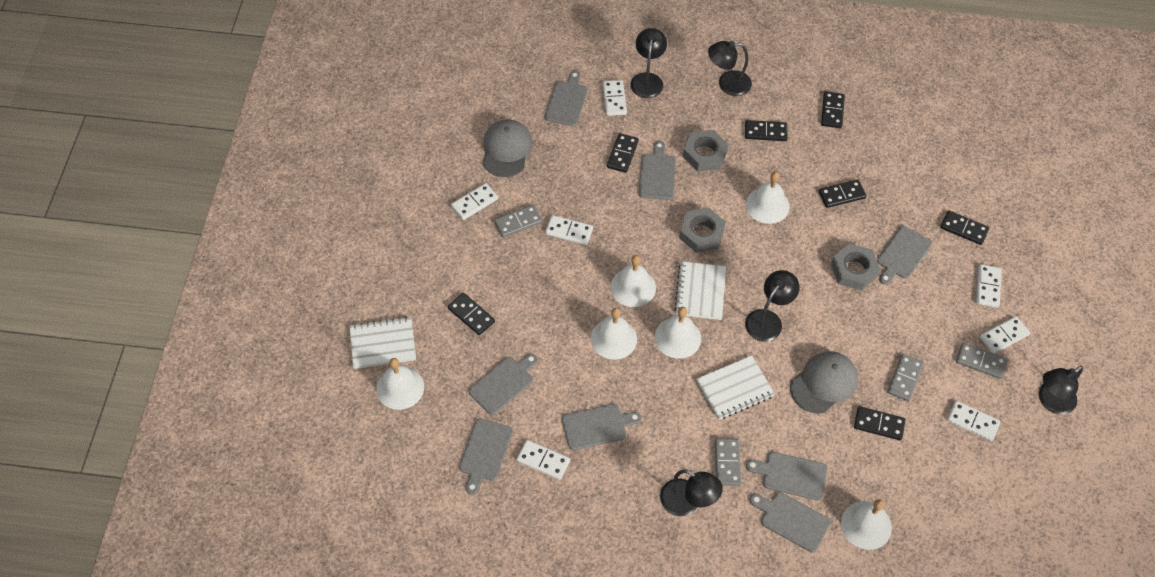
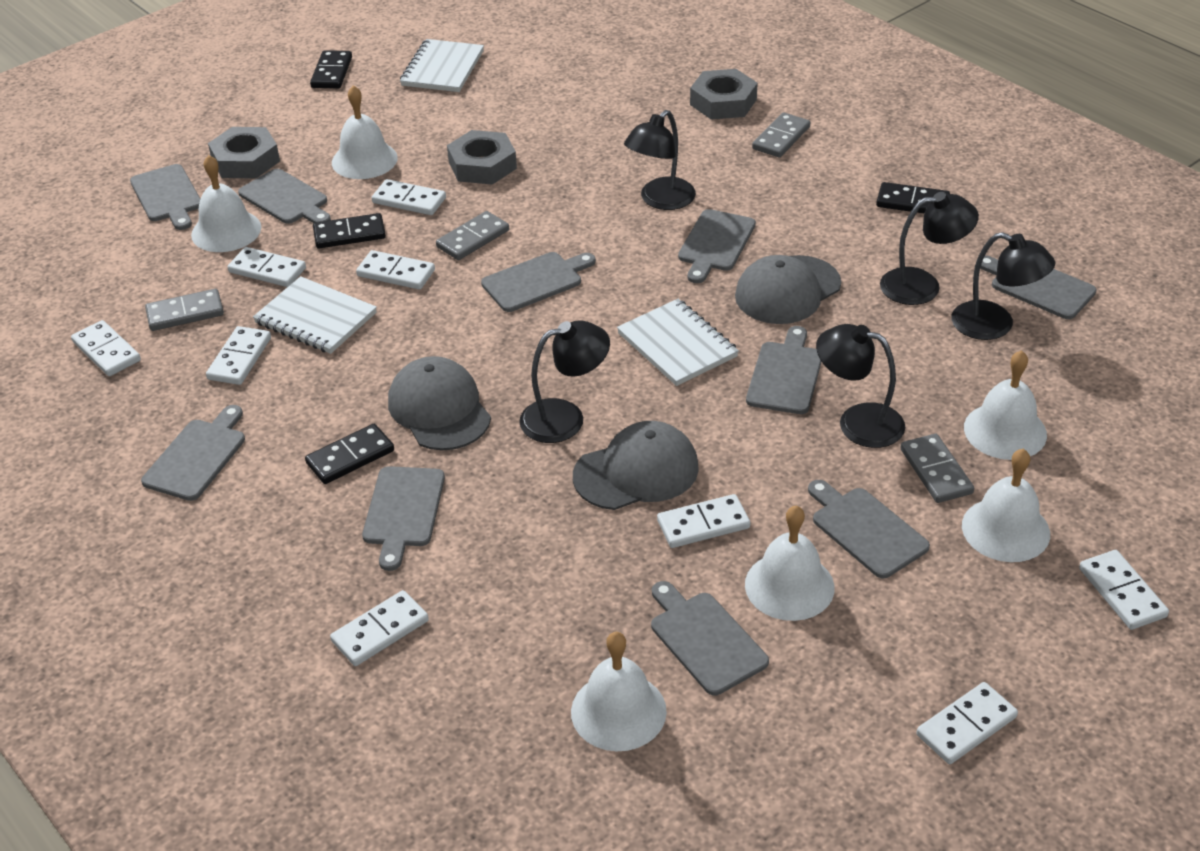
black domino: [448,293,495,335] [607,133,639,173] [745,120,788,141] [819,180,866,208] [821,91,845,128] [854,406,906,440] [940,210,989,245] = 7 -> [305,424,394,484] [310,50,352,88] [313,213,386,248] [876,182,950,213] = 4
grey cap: [482,120,533,177] [790,351,858,414] = 2 -> [388,356,491,450] [573,421,699,510] [735,255,841,324] = 3
grey cutting board: [459,419,513,495] [468,354,538,415] [545,71,587,126] [562,404,641,450] [639,141,676,200] [746,452,827,501] [750,492,831,552] [877,226,932,285] = 8 -> [130,164,200,230] [141,405,245,501] [238,169,331,224] [362,466,445,571] [481,252,596,312] [651,581,769,695] [678,209,756,283] [746,326,822,414] [808,480,930,578] [980,255,1097,319] = 10
white domino: [451,183,498,220] [517,440,570,480] [545,215,593,245] [603,80,627,116] [947,401,1001,441] [976,264,1002,308] [980,316,1030,354] = 7 -> [71,320,141,376] [206,326,271,385] [228,247,306,287] [330,590,429,666] [356,250,435,290] [372,179,446,215] [657,494,750,548] [916,682,1018,764] [1079,550,1169,630] = 9

